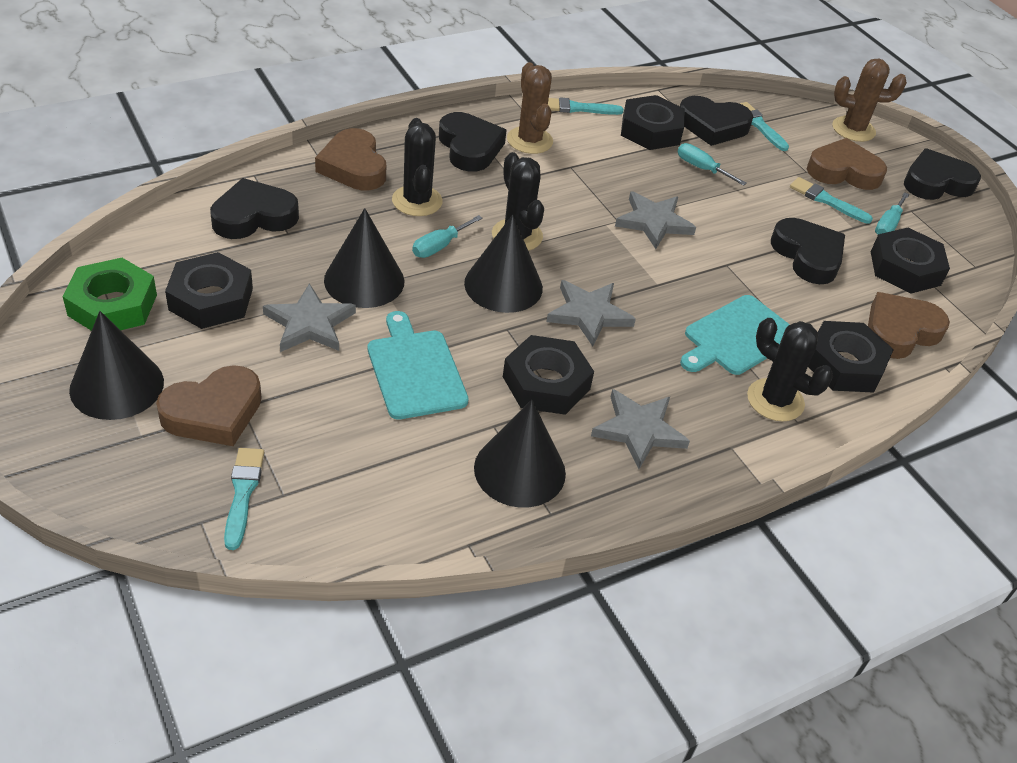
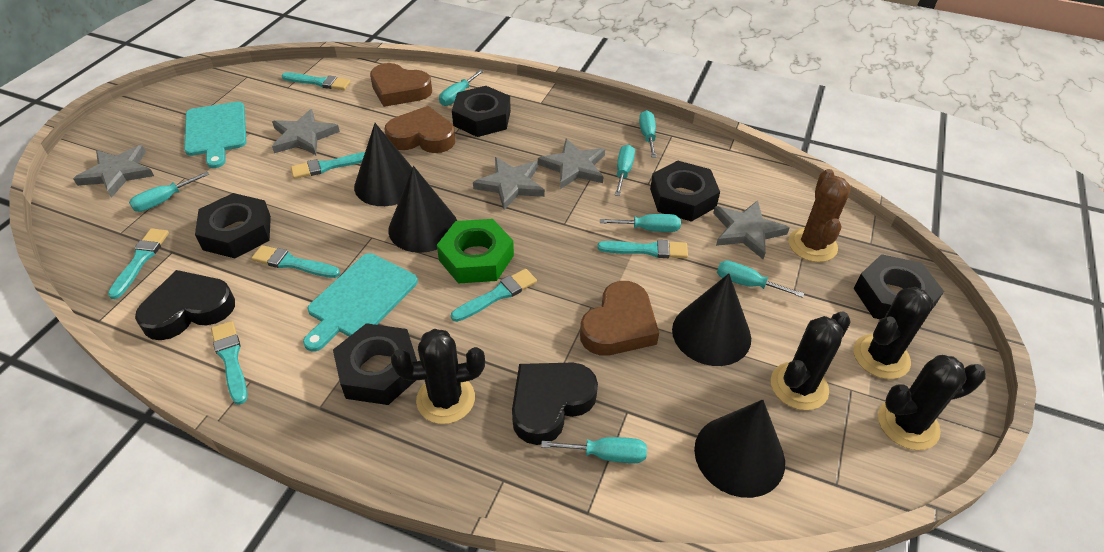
black cactus: [392,118,443,216] [492,152,544,251] [747,318,833,422] = 3 -> [391,329,485,424] [771,311,851,410] [854,287,934,379] [878,355,986,450] = 4
black heart: [210,178,299,239] [439,112,507,172] [680,96,753,146] [771,218,845,284] [904,148,981,200] = 5 -> [135,270,235,340] [512,362,598,445] = 2
brown cactus: [507,62,553,154] [833,59,907,142] = 2 -> [789,169,851,262] = 1
brown heart: [156,365,262,446] [315,128,386,190] [807,138,887,190] [868,292,950,359] = 4 -> [370,63,432,107] [384,106,455,153] [580,281,659,356] = 3
grey star: [263,283,356,352] [546,280,636,347] [591,389,690,469] [615,192,696,249] = 4 -> [73,145,154,198] [272,109,340,155] [473,157,545,210] [538,138,605,189] [713,200,790,259] = 5
turquoise brush: [224,448,264,550] [548,97,624,115] [739,102,789,151] [790,177,873,224] = 4 -> [108,228,169,299] [211,321,247,405] [251,245,340,278] [282,72,351,90] [291,152,365,179] [451,269,537,322] [597,240,688,258] = 7
turquoise screwdriver: [412,215,483,258] [678,143,747,186] [875,192,909,235] = 3 -> [129,172,209,212] [439,70,484,106] [541,437,647,463] [600,214,681,232] [615,145,635,196] [639,110,657,158] [717,261,804,298] = 7

